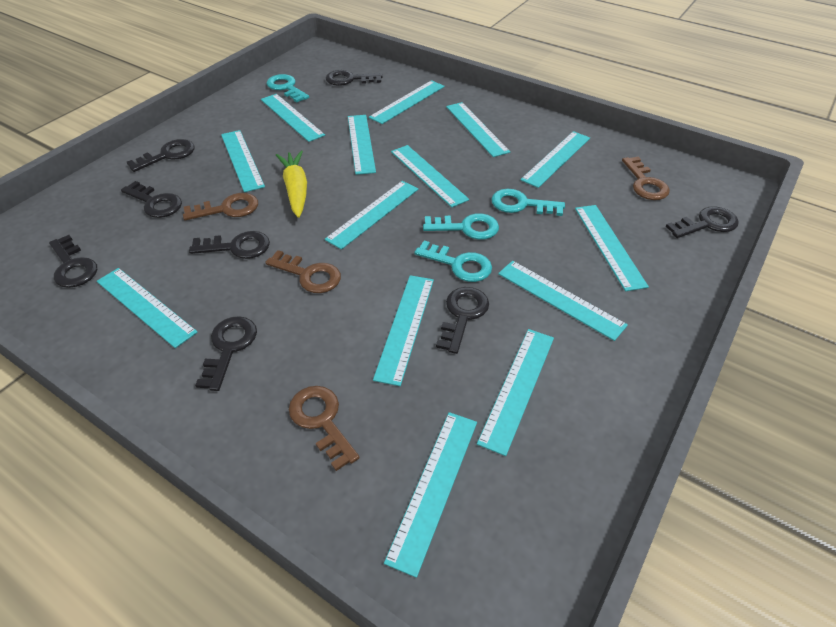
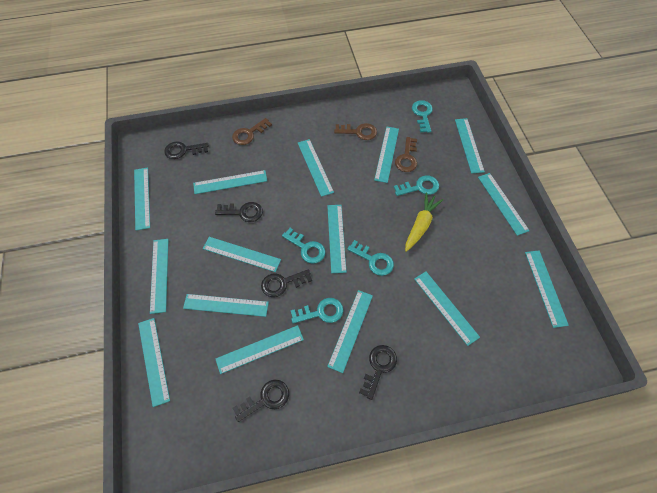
black key: [49,235,97,288] [121,181,182,218] [127,139,195,172] [189,231,270,259] [195,316,257,391] [326,70,383,86] [436,287,489,354] [666,206,739,238] = 8 -> [164,141,209,159] [215,202,263,222] [233,380,289,422] [261,269,312,297] [359,345,397,400] = 5
brown key: [183,193,258,220] [265,250,341,293] [289,386,360,471] [622,157,670,200] = 4 -> [232,118,272,145] [334,123,377,140] [395,137,417,172] = 3
turquoise key: [267,74,309,102] [414,240,492,282] [423,213,499,240] [491,189,565,216] = 4 -> [282,228,326,264] [291,298,343,324] [347,240,394,276] [394,175,439,196] [412,100,433,133] = 5
turquoise ruler: [97,268,198,348] [221,130,265,192] [261,94,325,142] [325,181,418,250] [348,115,376,175] [369,80,445,124] [373,275,434,386] [384,412,477,578] [391,145,469,207] [446,102,510,157] [477,329,554,456] [498,261,628,341] [520,131,590,188] [575,205,649,291] = 14 -> [134,167,150,230] [138,318,170,407] [150,239,168,314] [183,294,269,317] [193,170,267,194] [203,237,281,272] [216,325,304,374] [298,139,334,197] [327,205,347,273] [327,290,373,373] [374,127,399,183] [414,272,480,346] [455,118,485,173] [478,173,530,236] [525,250,569,328] = 15

